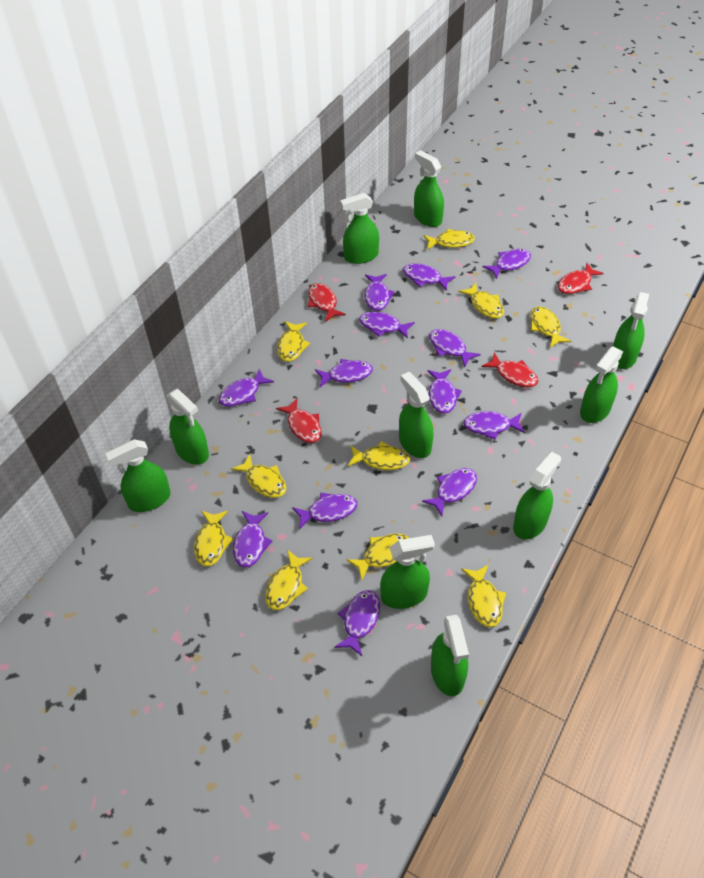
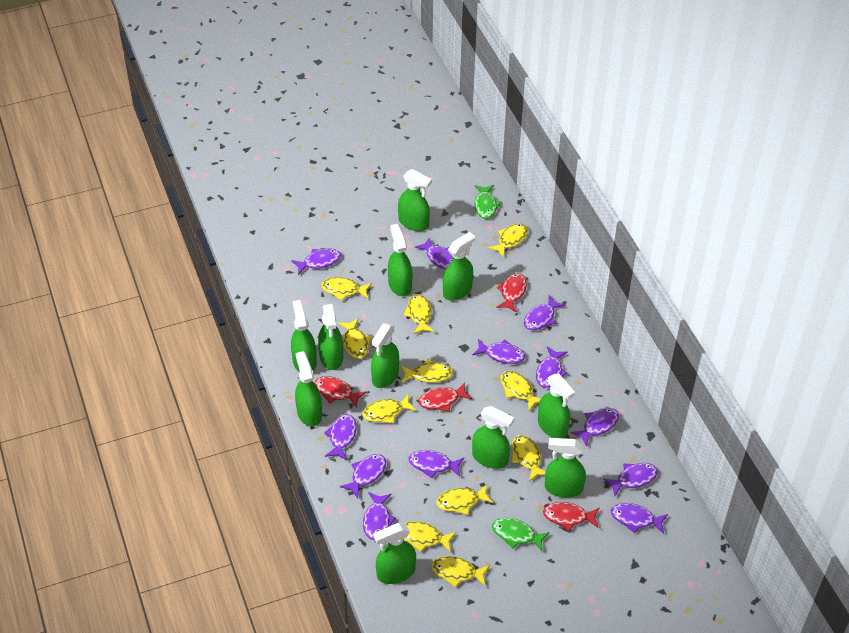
green fish: none = 0 -> [474,185,501,219] [492,518,550,551] = 2
green spray bottle: [105,439,171,512] [166,389,209,465] [340,193,379,264] [380,535,435,609] [399,372,433,458] [414,150,444,227] [431,615,469,696] [513,452,561,540] [580,346,623,423] [613,292,649,369] = 10 -> [291,300,317,372] [295,351,322,427] [318,304,343,370] [371,323,399,388] [374,523,416,584] [388,224,412,296] [398,169,432,231] [443,232,475,301] [472,406,515,469] [538,374,575,438] [545,438,586,498] = 11
purple fish: [219,369,274,407] [233,511,272,567] [292,493,357,530] [315,359,373,387] [334,590,380,656] [359,312,415,339] [364,274,395,311] [403,263,456,291] [422,468,477,516] [427,369,462,414] [429,329,481,367] [463,411,525,440] [483,249,531,279] = 13 -> [291,249,341,275] [324,414,357,460] [340,454,386,498] [363,492,396,540] [409,450,464,478] [415,237,453,270] [473,339,525,364] [524,295,566,330] [536,347,567,388] [571,408,619,447] [603,463,658,496] [611,503,668,534] = 12
yellow fish: [194,511,233,566] [231,454,286,498] [265,550,313,610] [277,321,310,362] [346,534,409,581] [348,441,410,470] [423,229,475,249] [458,283,504,318] [461,565,506,627] [530,306,571,348] = 10 -> [321,277,372,301] [338,318,372,358] [362,394,417,424] [401,359,453,383] [403,294,435,334] [404,521,456,553] [431,556,490,588] [436,484,493,515] [488,223,528,257] [501,371,541,411] [511,435,545,482] = 11

